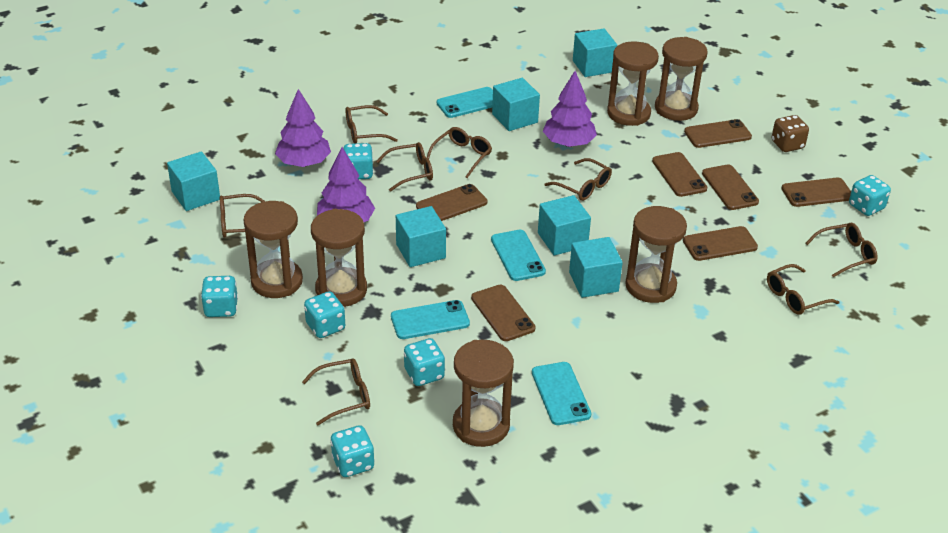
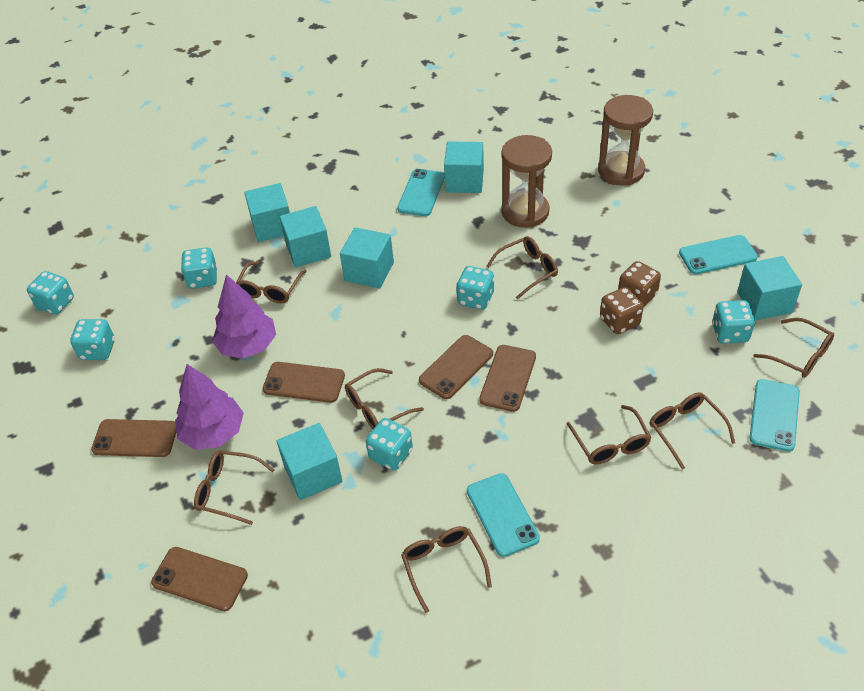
brown dice: [772,115,809,152] = 1 -> [600,287,644,334] [618,261,661,307] = 2
brown hourglass: [243,201,303,298] [311,209,367,307] [453,340,514,447] [607,41,659,126] [625,206,687,303] [655,37,708,121] = 6 -> [501,135,552,228] [598,95,653,186] = 2
brown phone: [416,184,487,221] [471,285,536,341] [652,152,707,197] [683,226,758,261] [684,119,752,148] [702,164,759,210] [781,178,851,207] = 7 -> [91,419,176,457] [151,547,248,611] [263,362,345,403] [419,335,493,399] [479,345,536,412] = 5
purple tree: [275,89,331,167] [317,147,375,222] [543,71,597,147] = 3 -> [175,364,244,450] [212,275,276,359] = 2

